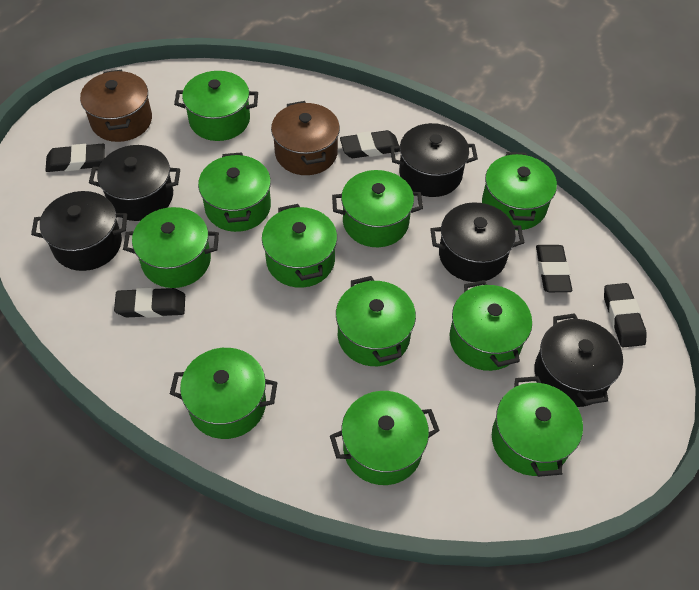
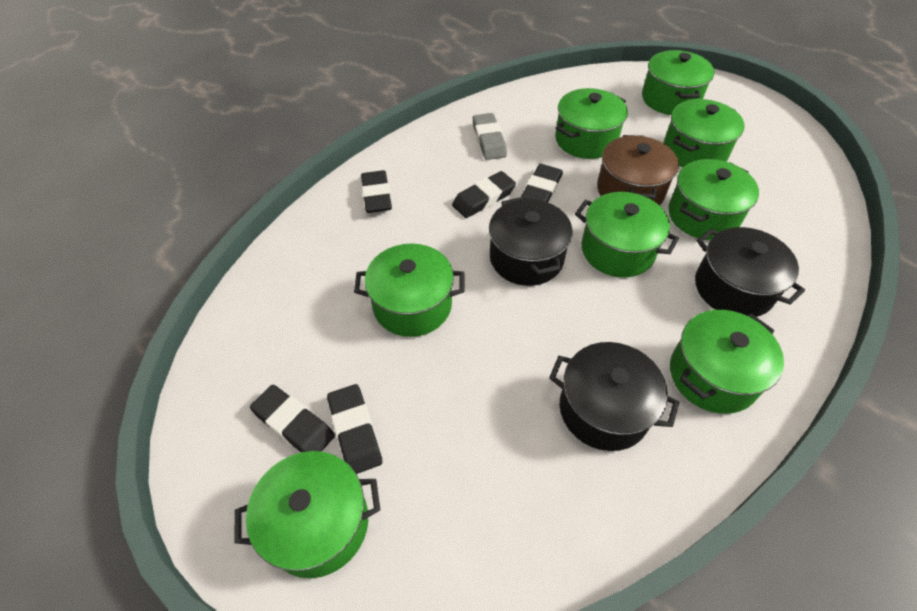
black pot: [31,191,127,271] [89,145,180,221] [390,123,478,197] [430,202,525,282] [534,313,623,407] = 5 -> [489,197,573,286] [549,342,679,451] [695,227,805,317] = 3
brown pot: [80,70,152,142] [271,101,340,175] = 2 -> [597,135,679,205] = 1
green pot: [123,207,219,288] [170,348,278,439] [174,71,258,141] [198,152,271,232] [262,204,337,288] [330,391,440,485] [332,170,423,247] [336,276,416,366] [450,280,532,371] [482,152,557,230] [492,376,583,477] = 11 -> [234,451,380,578] [354,243,464,337] [555,88,628,159] [575,192,679,278] [642,50,714,115] [664,99,744,167] [668,159,759,240] [670,310,784,414] = 8
grey eraser: none = 0 -> [473,113,507,160] = 1

